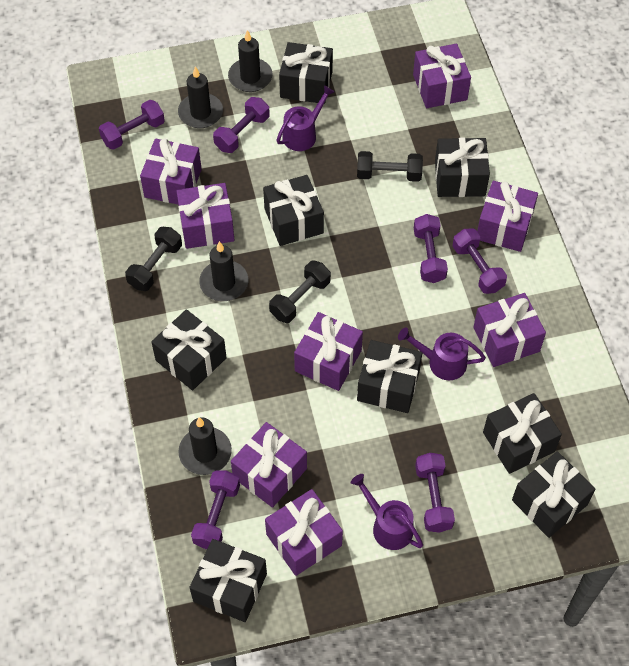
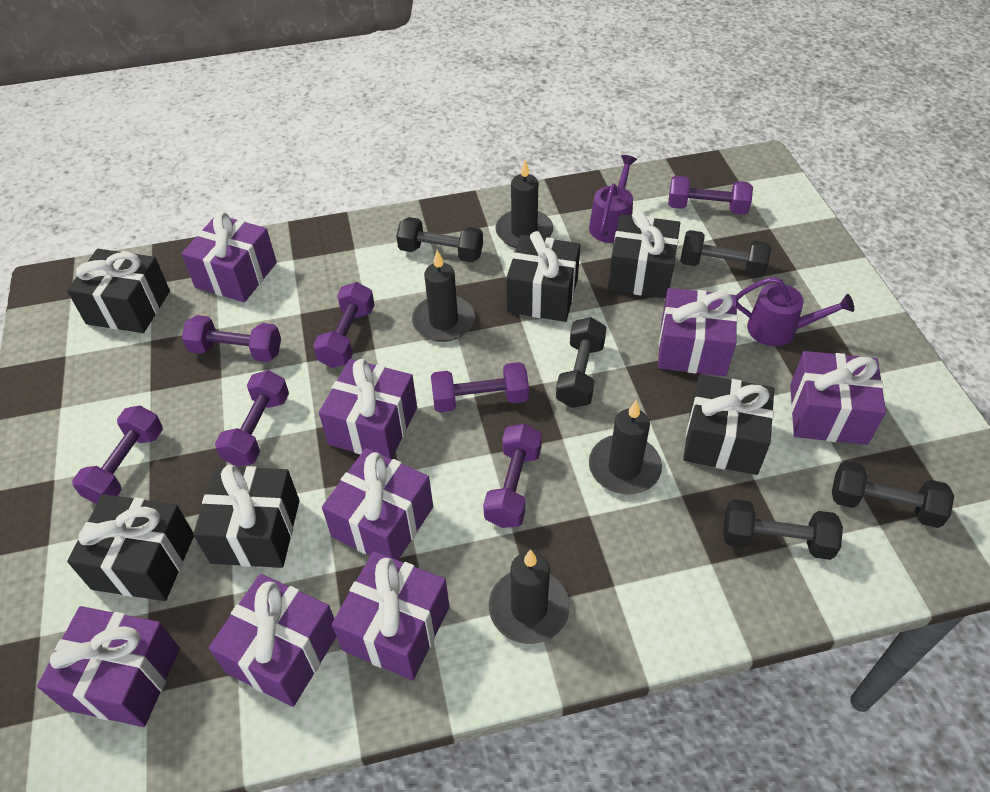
black dumbbell: [125,227,182,291] [269,261,331,323] [357,151,423,182] = 3 -> [396,217,483,262] [556,317,607,408] [680,230,771,277] [723,499,843,560] [832,461,954,528] = 5
black gift: [151,309,227,390] [189,539,267,622] [263,175,324,246] [279,42,333,104] [357,340,422,413] [435,137,490,197] [483,393,562,474] [512,451,595,538] = 8 -> [67,249,170,333] [67,494,194,601] [193,465,300,568] [506,231,580,322] [608,210,680,299] [683,374,774,475] = 6
purple dumbbell: [99,100,165,150] [191,470,240,549] [213,97,270,153] [414,214,448,283] [415,453,455,533] [452,228,507,294] = 6 -> [72,405,163,504] [182,315,281,362] [215,370,289,467] [313,282,375,368] [431,362,529,412] [483,424,542,528] [668,176,753,215] = 7
purple watering can: [276,85,334,151] [351,474,423,550] [398,327,486,380] = 3 -> [589,155,637,243] [736,277,854,346] = 2

